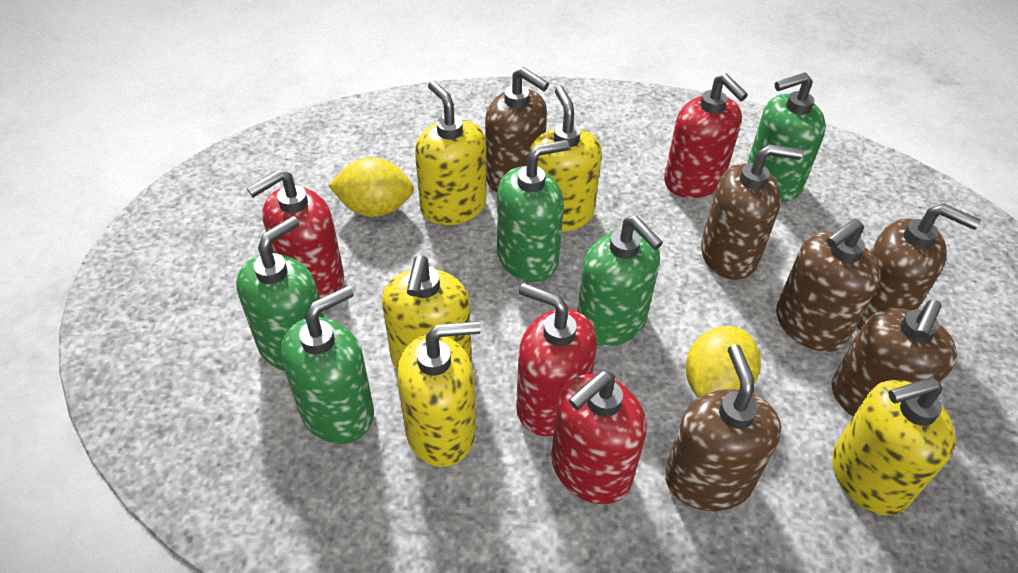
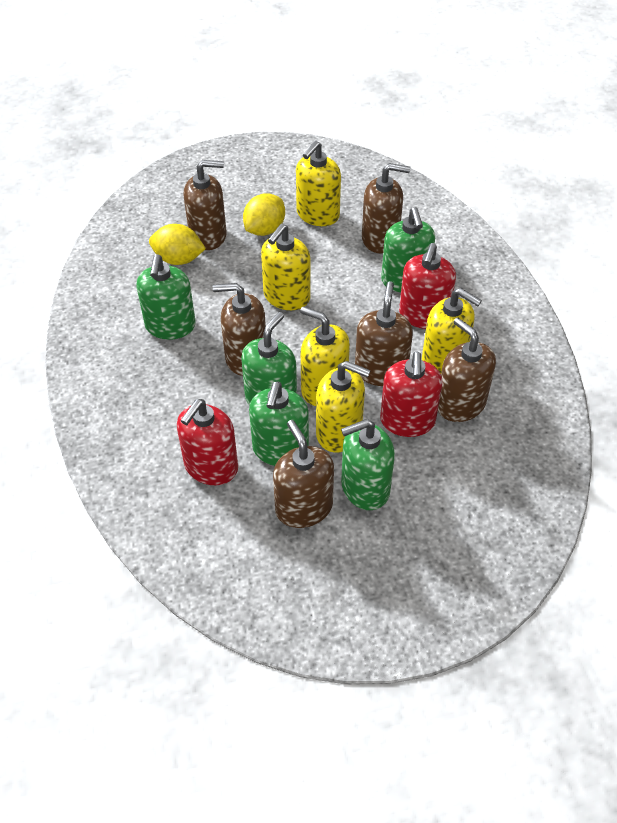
red soap dispenser: [247,169,344,299] [516,283,597,436] [551,371,647,504] [664,73,748,198] = 4 -> [177,399,238,485] [380,352,443,437] [399,243,456,329] = 3

